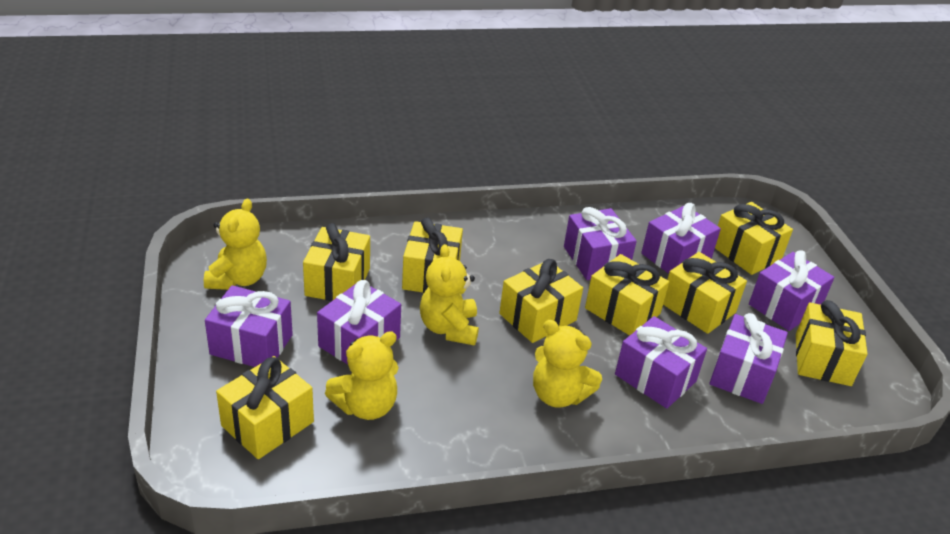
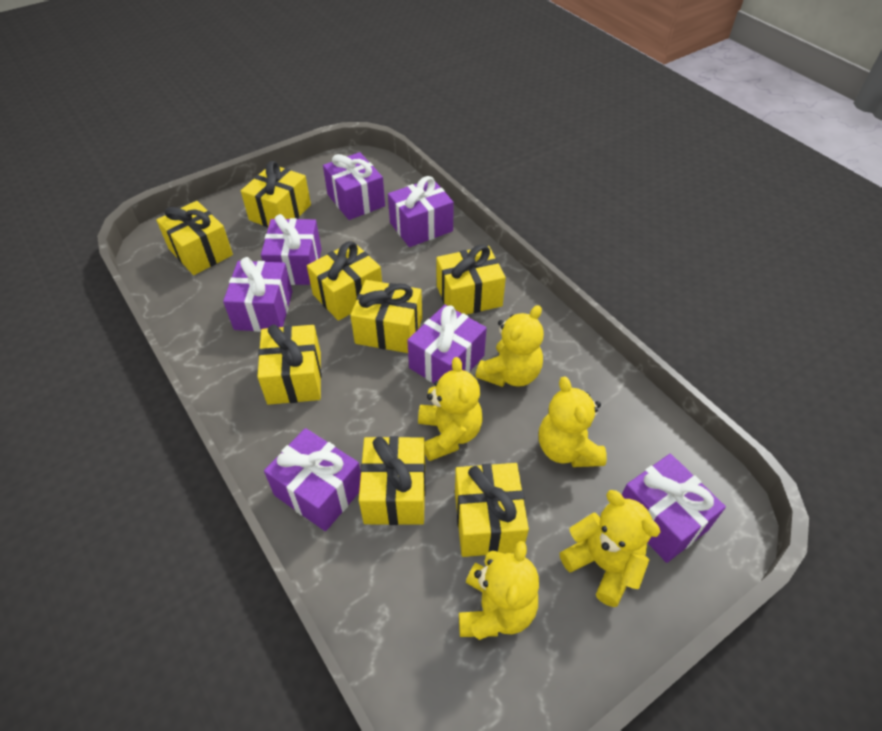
yellow teddy bear: [204,199,267,290] [325,331,399,420] [420,244,479,346] [533,320,602,408] = 4 -> [418,357,483,461] [459,541,539,640] [475,305,544,387] [539,376,607,467] [560,490,660,607] = 5

